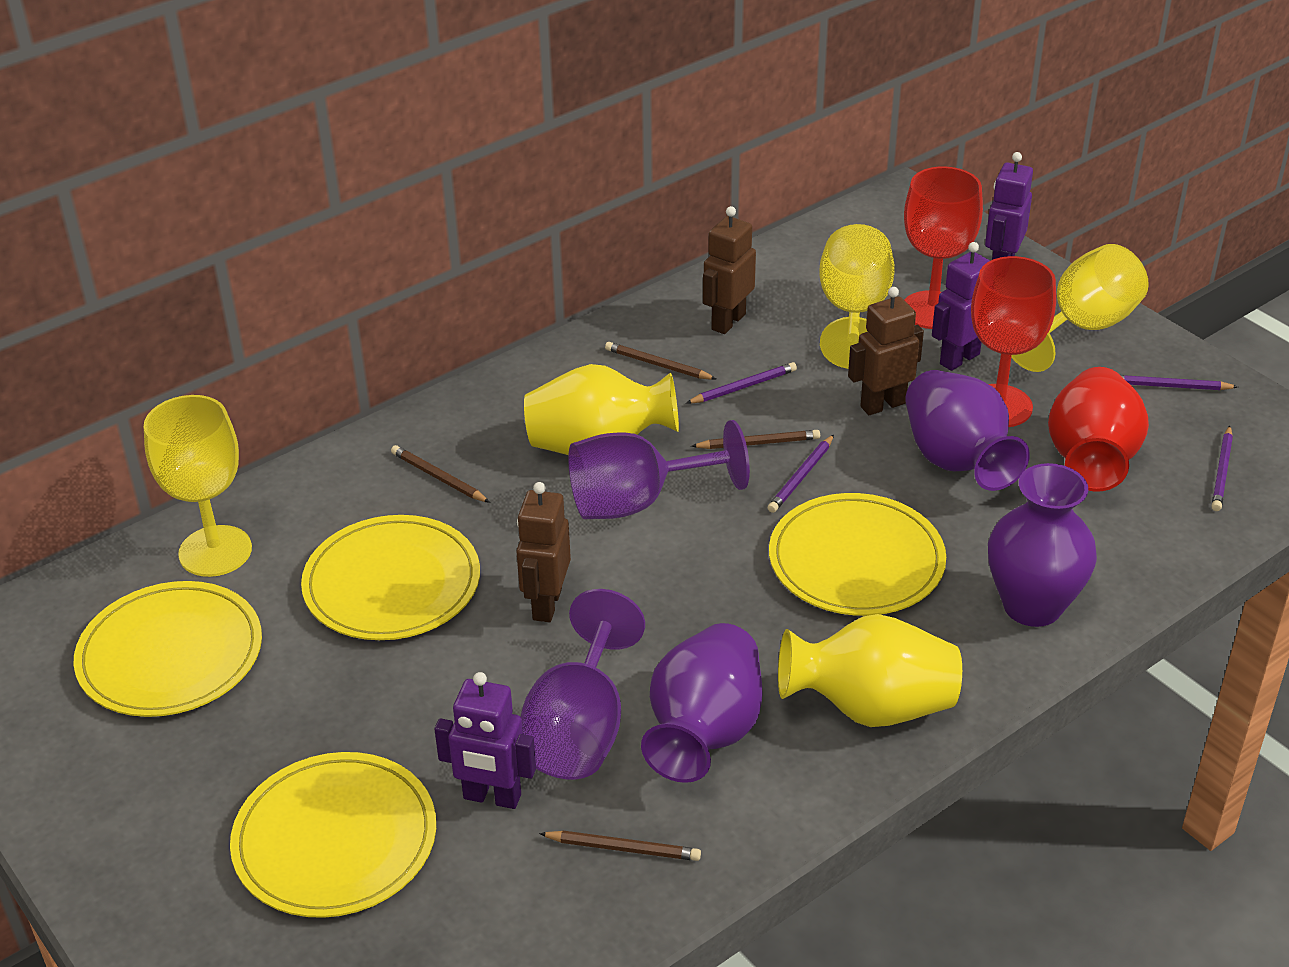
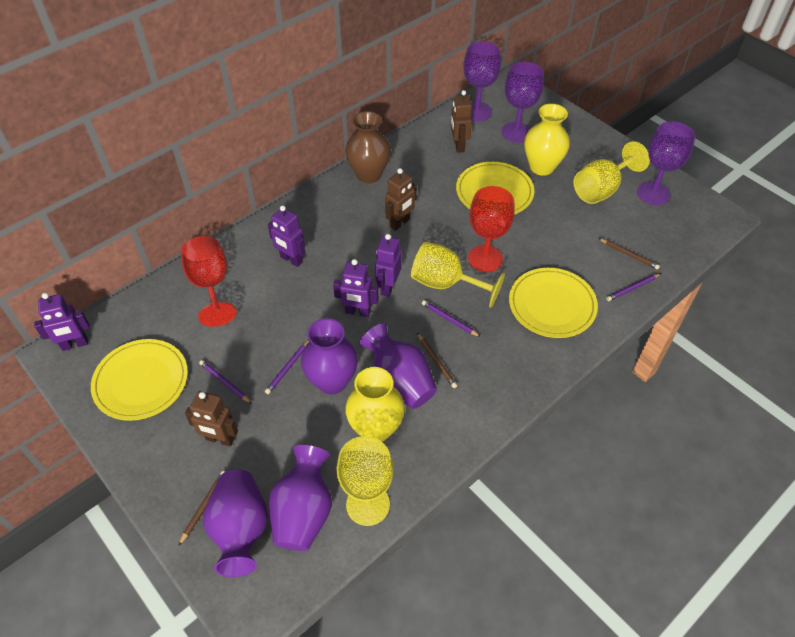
brown pencil: [391,445,490,503] [539,831,701,861] [605,342,716,380] [691,430,820,449] = 4 -> [179,471,225,545] [417,333,457,388] [598,238,660,270] = 3
brown vase: none = 0 -> [345,111,391,183] = 1
purple goblet: [520,589,645,779] [568,420,750,519] = 2 -> [463,41,501,121] [501,62,544,143] [637,121,695,205] = 3
purple robot: [434,672,536,809] [932,242,990,371] [985,152,1033,260] = 3 -> [34,293,90,351] [268,205,305,267] [333,259,379,317] [375,234,402,297] = 4
purple vase: [641,623,763,783] [905,370,1030,491] [988,463,1097,627] = 3 -> [203,470,268,577] [269,445,332,551] [301,318,358,394] [359,323,437,409] = 4
red vase: [1048,367,1149,492] = 1 -> none = 0
yellow plate: [74,581,262,717] [230,752,436,918] [301,515,480,640] [769,493,946,616] = 4 -> [91,339,188,421] [456,162,534,214] [509,268,598,338] = 3

